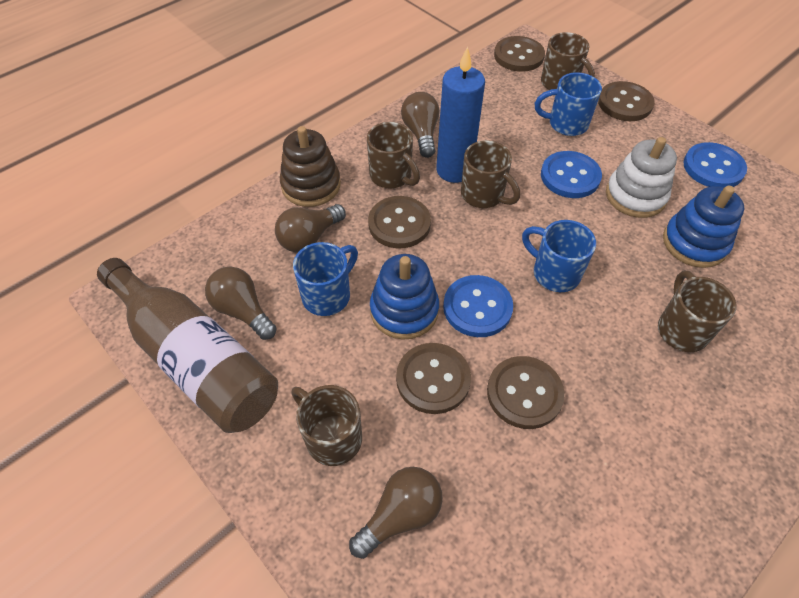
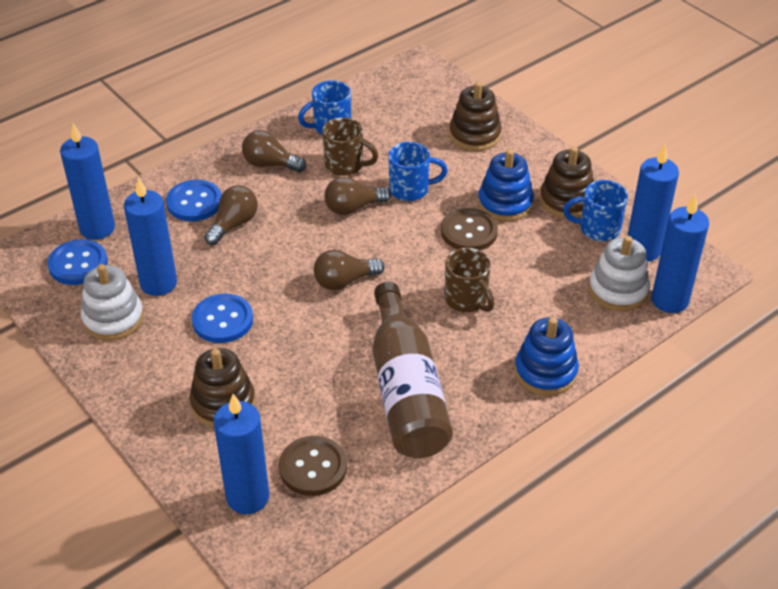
blue candle: [436,46,485,183] = 1 -> [60,123,115,240] [124,177,177,296] [214,394,269,514] [627,145,679,262] [652,194,709,313] = 5
brown button: [368,196,431,249] [396,343,471,414] [487,356,565,429] [494,36,545,72] [598,81,655,121] = 5 -> [279,436,347,496] [441,208,498,250] = 2
brown mug: [291,385,362,466] [367,122,420,188] [461,141,520,208] [541,32,595,90] [658,271,737,352] = 5 -> [322,117,378,176] [445,248,494,312] = 2
brown stacking toy: [280,126,341,207] = 1 -> [189,348,255,427] [449,82,502,151] [540,146,594,218] = 3
white stacking toy: [606,137,677,218] = 1 -> [81,264,144,341] [589,236,650,311] = 2

